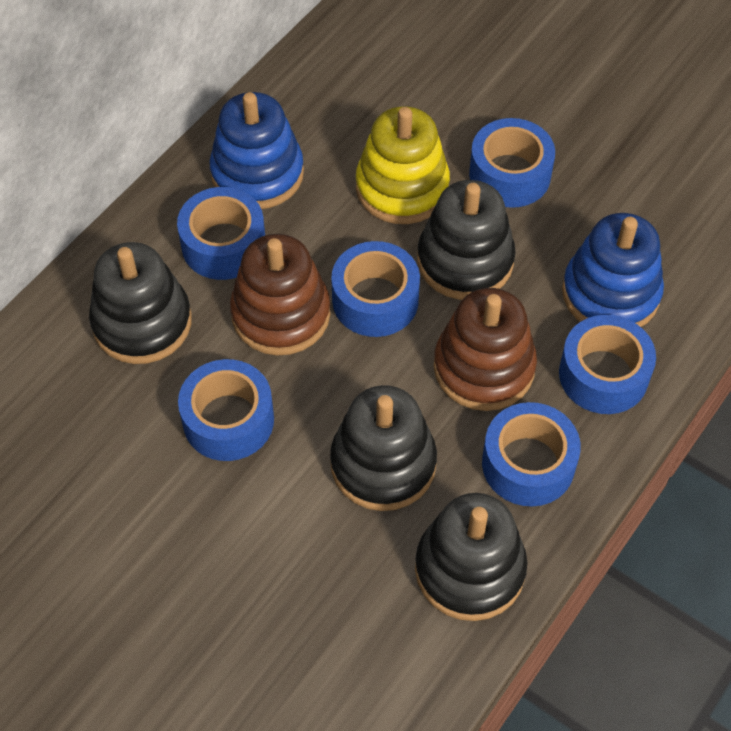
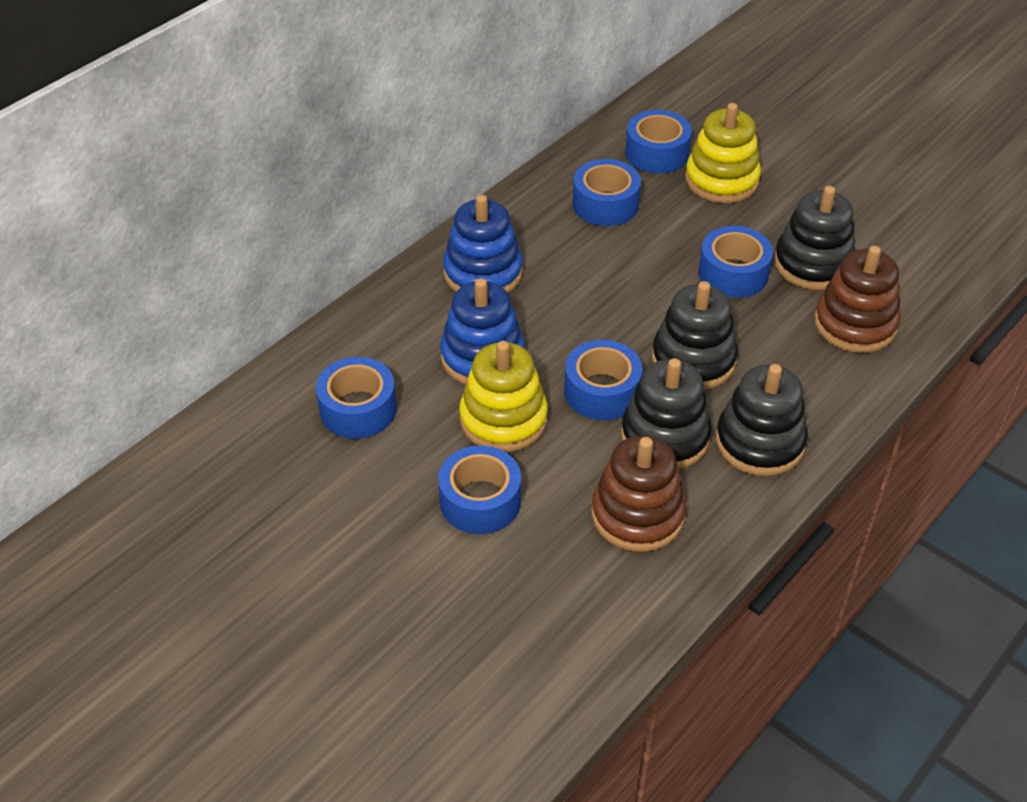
yellow stacking toy: [356,106,450,224] = 1 -> [459,341,548,452] [685,103,761,203] = 2

